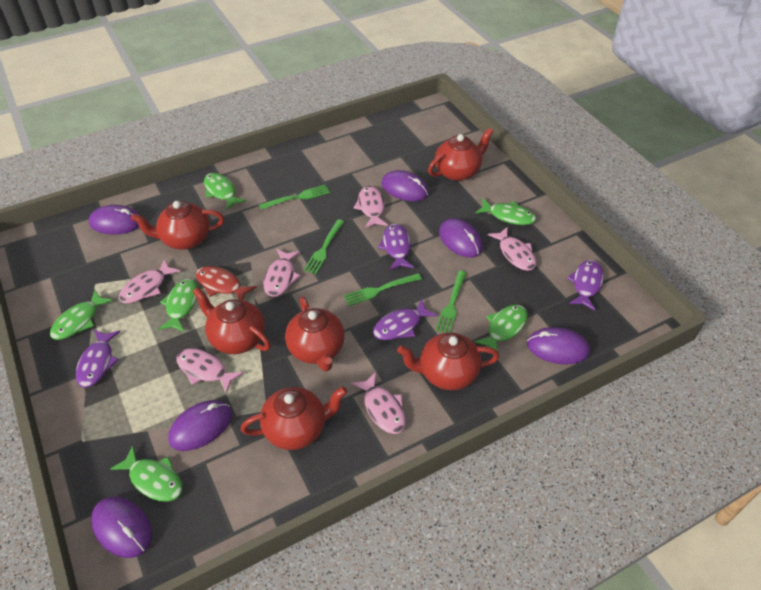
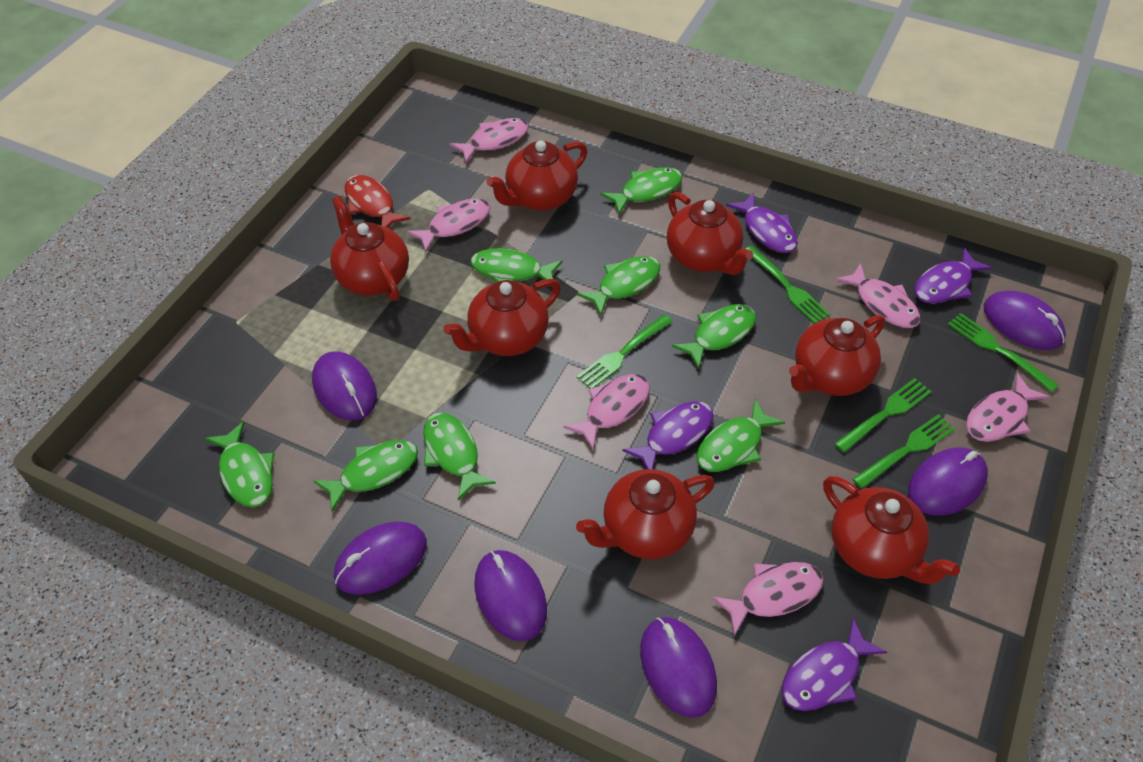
green fish: [50,289,114,340] [110,445,183,502] [158,279,198,332] [204,173,246,211] [474,305,528,351] [475,198,536,225] = 6 -> [205,421,275,507] [314,440,418,512] [423,412,496,500] [471,248,562,282] [577,256,660,316] [601,167,682,214] [672,304,756,369] [697,399,785,472] = 8
green fork: [259,185,330,210] [304,219,344,274] [344,273,422,306] [436,270,466,333] = 4 -> [577,315,672,389] [746,246,830,324] [834,378,932,453] [852,414,955,489] [948,313,1059,392] = 5
red teapot: [131,201,224,250] [192,287,271,354] [241,387,347,450] [285,297,345,371] [397,332,499,390] [428,128,494,181] = 6 -> [330,196,409,301] [443,279,561,356] [487,140,587,211] [576,469,715,559] [667,192,753,275] [789,315,885,396] [823,476,960,584] = 7

